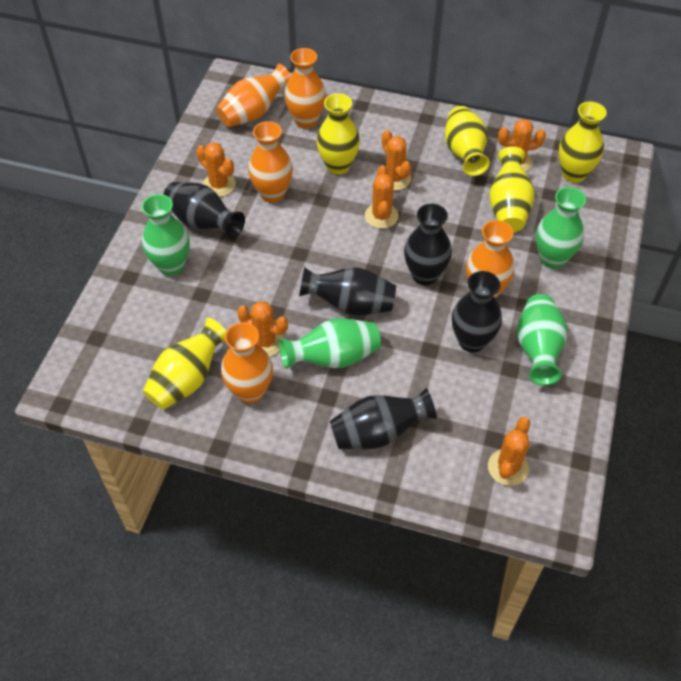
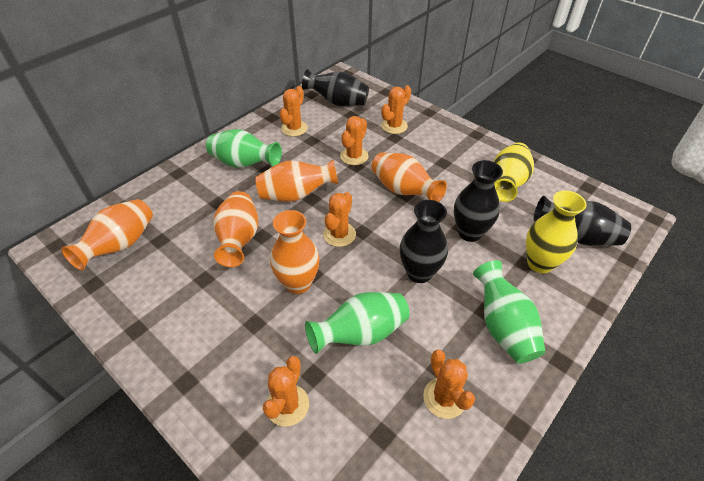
black vase: [163,182,245,238] [299,267,396,316] [330,388,437,449] [404,204,452,285] [452,271,502,353] = 5 -> [302,69,369,107] [399,200,448,283] [454,160,503,242] [534,196,631,246] = 4
green vase: [142,194,190,276] [279,318,381,369] [517,294,568,385] [536,187,586,269] = 4 -> [206,129,282,168] [305,292,410,354] [473,260,545,364] = 3
yellow vase: [143,318,227,410] [317,93,360,175] [445,106,490,176] [489,146,535,232] [559,102,607,183] = 5 -> [493,143,534,202] [526,190,587,273] = 2

